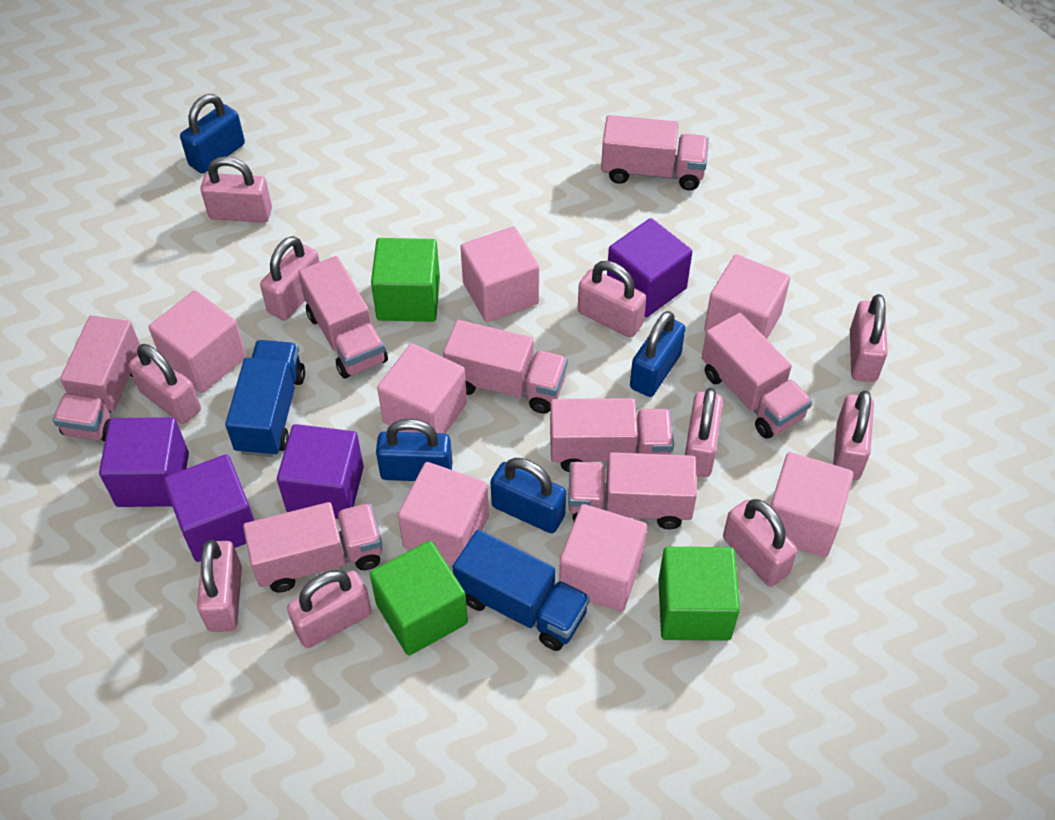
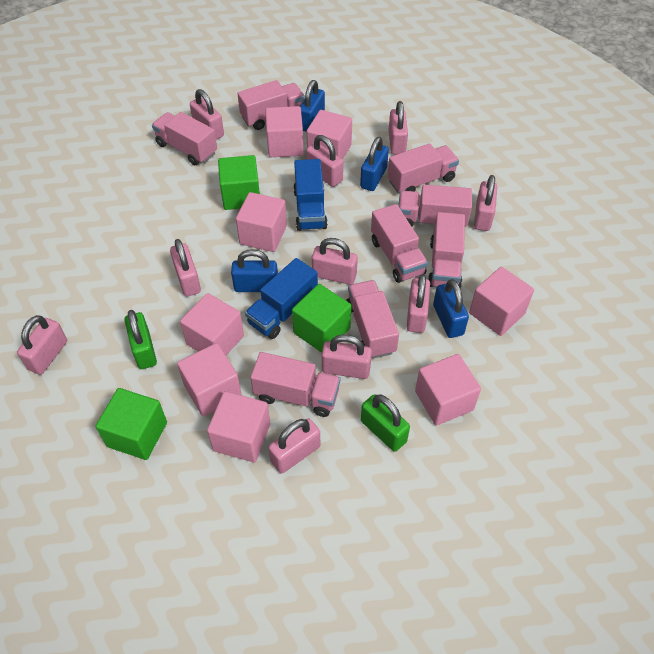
green padlock: none = 0 -> [124,310,157,369] [361,394,410,452] = 2
pink cube: [149,290,246,393] [377,343,467,434] [398,462,489,565] [460,226,539,322] [559,504,647,611] [704,254,790,339] [771,452,854,557] = 7 -> [177,343,242,416] [180,293,244,355] [207,391,270,462] [236,192,287,252] [265,106,304,157] [307,110,352,160] [415,354,481,426] [469,267,534,336] = 8
purple cube: [99,417,189,507] [164,454,255,562] [277,424,364,519] [607,218,692,317] = 4 -> none = 0

